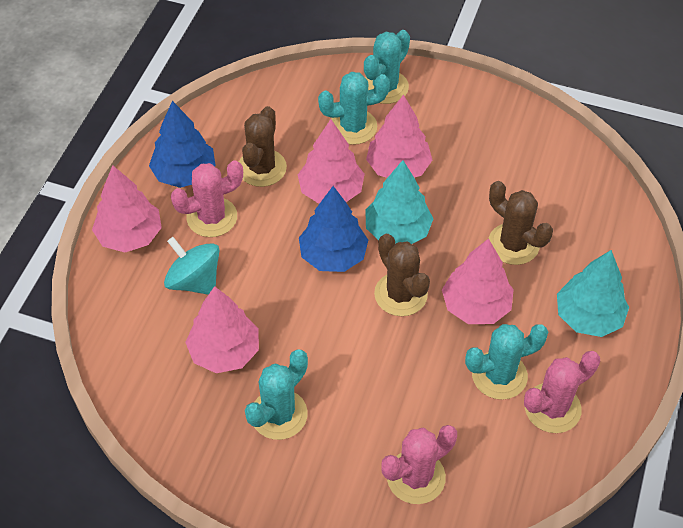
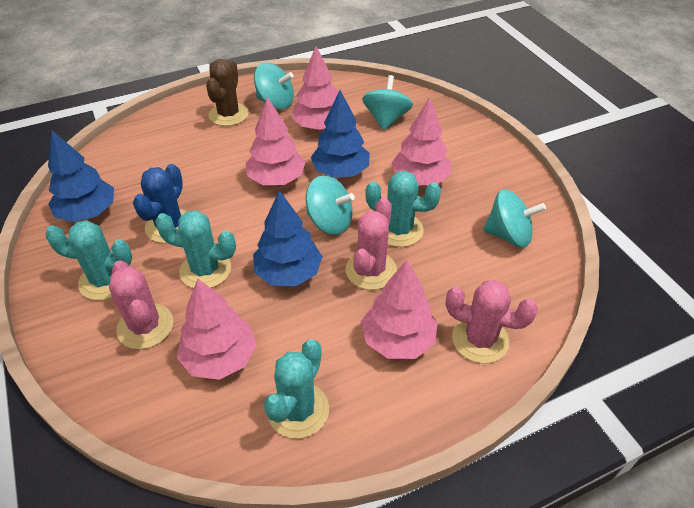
blue cactus: none = 0 -> [133,164,187,243] = 1
blue tree: [149,101,216,188] [299,186,368,272] = 2 -> [48,130,114,222] [253,190,323,286] [311,90,370,178] = 3
brown cactus: [239,106,287,187] [374,234,430,316] [489,181,553,265] = 3 -> [206,59,249,126] = 1
turquoise spinning top: [164,237,219,295] = 1 -> [254,63,294,110] [306,175,355,235] [362,75,413,130] [483,189,546,248] = 4
turquoise tree: [365,160,434,244] [557,250,629,337] = 2 -> none = 0

